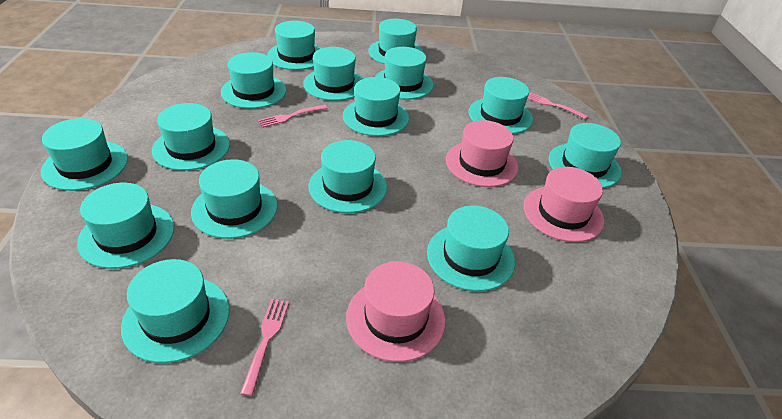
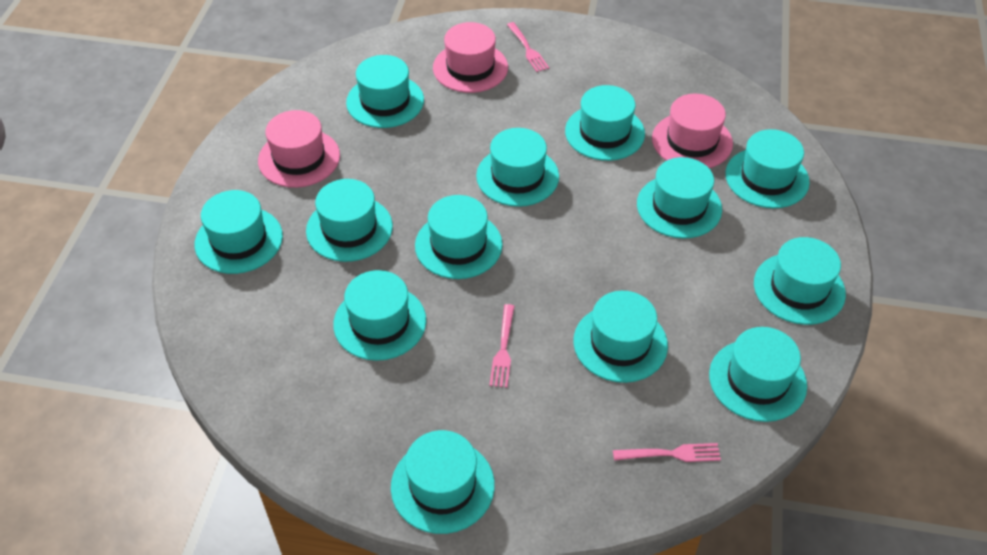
turquoise hat: [41,118,128,191] [77,183,174,269] [121,259,230,363] [152,103,230,171] [191,159,278,239] [221,52,286,109] [267,21,322,70] [303,47,363,101] [308,140,387,213] [343,77,409,136] [368,19,424,64] [375,47,433,100] [427,205,515,291] [468,77,533,134] [549,123,622,188] = 15 -> [195,190,283,274] [306,179,393,262] [333,270,426,361] [346,55,424,128] [391,430,495,534] [415,195,503,279] [476,128,559,207] [565,85,645,161] [573,291,668,383] [637,157,722,239] [709,327,807,422] [725,129,810,208] [754,237,846,325] = 13

